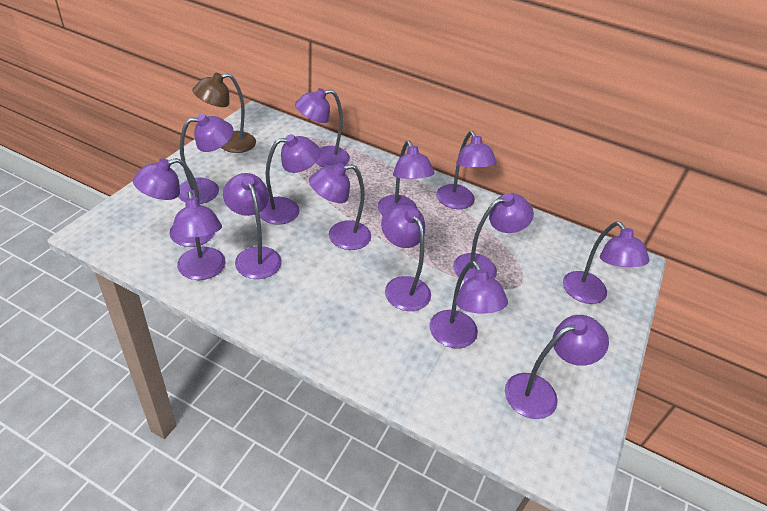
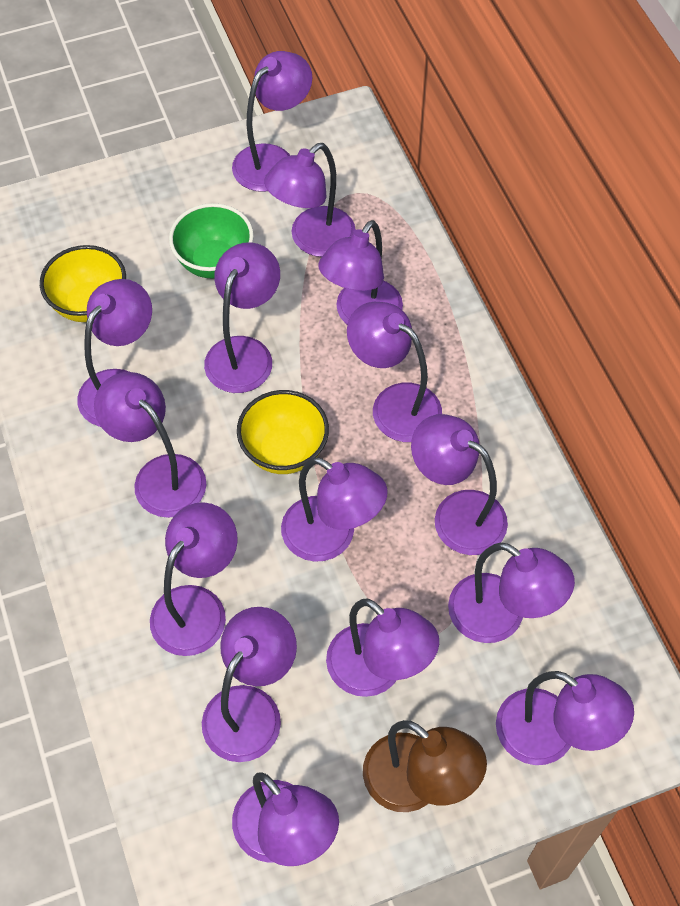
green bowl: none = 0 -> [169,203,254,278] = 1
purple lamp: [133,158,215,247] [172,191,226,280] [178,114,233,204] [223,173,282,279] [259,134,320,225] [295,88,350,167] [309,163,371,250] [378,141,435,215] [381,205,431,311] [429,260,508,349] [436,131,497,209] [453,193,534,281] [505,315,609,419] [563,221,650,304] = 14 -> [77,279,152,427] [94,372,206,518] [150,502,238,656] [202,607,297,762] [204,242,280,393] [232,51,312,192] [232,772,339,866] [264,143,356,257] [281,457,388,562] [318,220,403,325] [326,599,439,697] [347,302,442,442] [411,414,508,555] [448,542,575,643] [496,671,634,765] = 15
yellow bowl: none = 0 -> [40,245,126,322] [237,390,329,474] = 2

